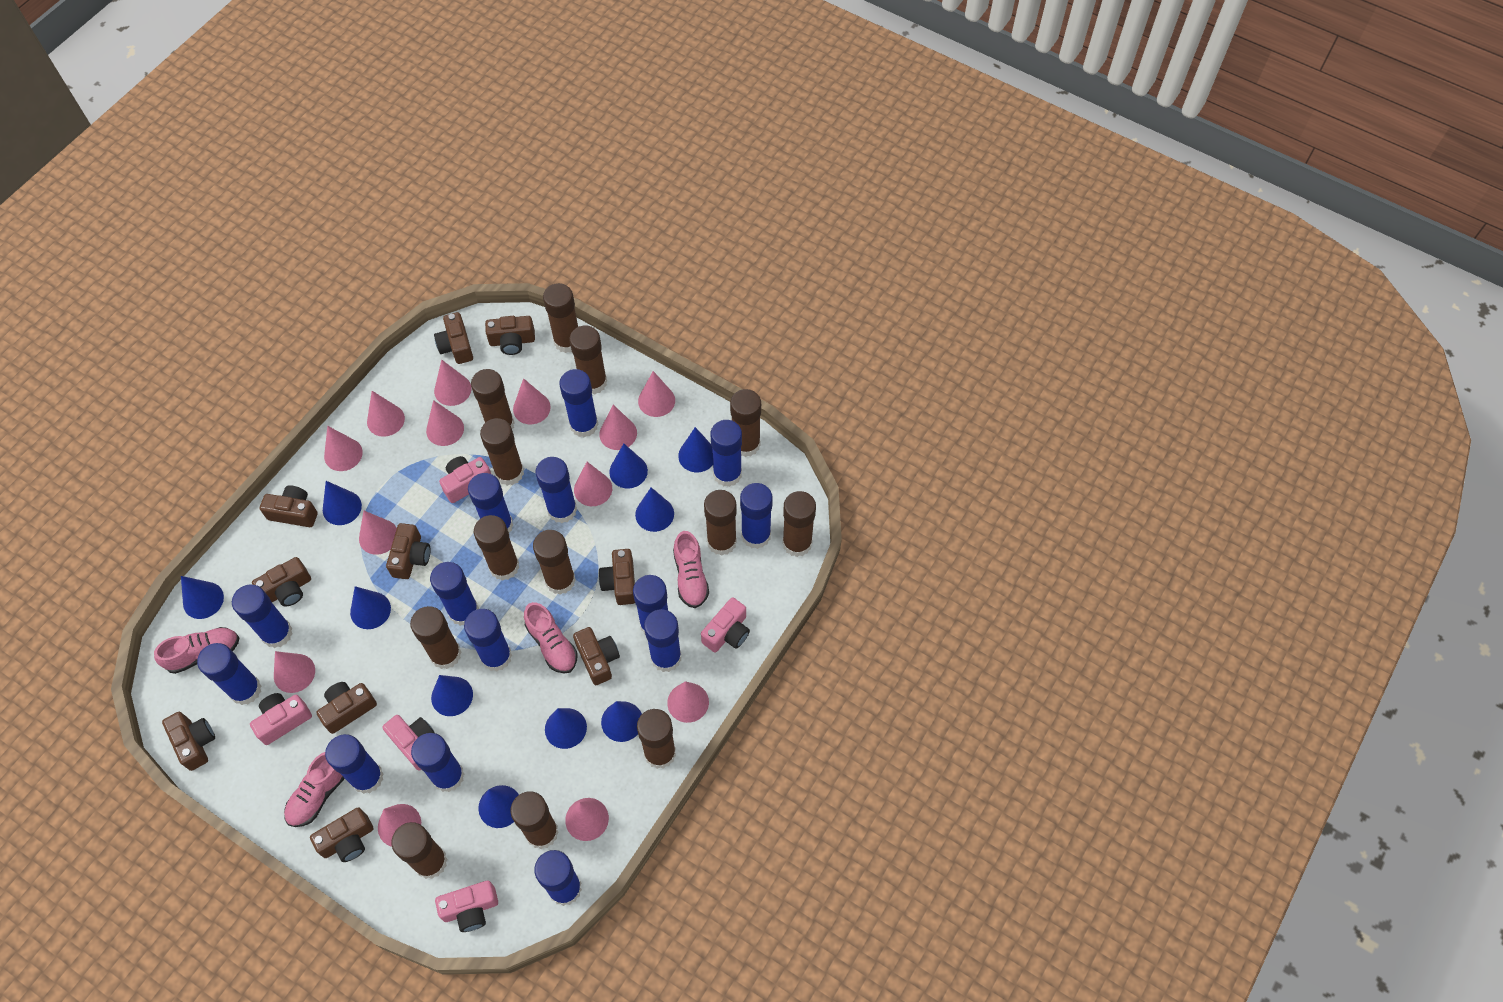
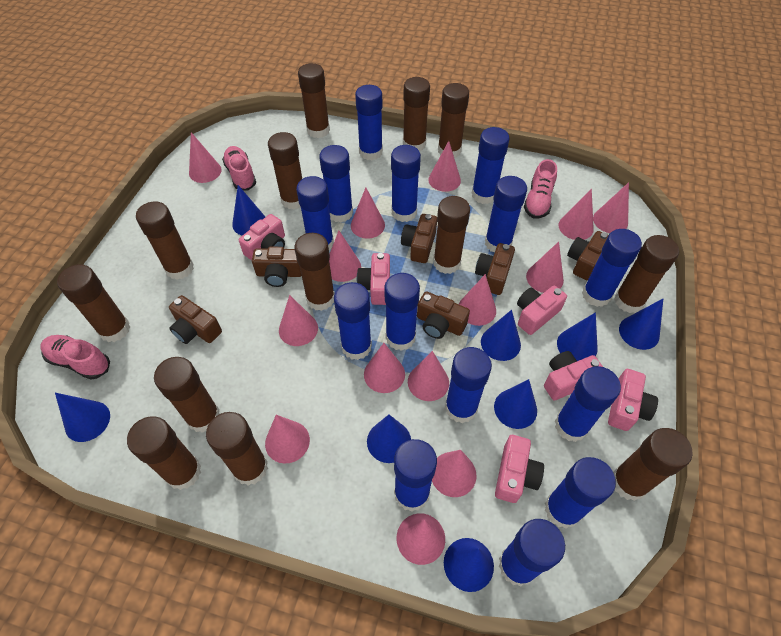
blue cone: [181,576,224,619] [323,481,362,525] [350,586,391,629] [431,675,473,716] [478,785,519,828] [545,708,587,749] [601,701,642,742] [609,443,648,488] [635,487,674,532] [678,427,713,472] = 10 -> [55,393,110,442] [232,185,265,235] [367,415,411,463] [444,538,494,592] [481,310,521,361] [494,379,537,429] [557,312,598,361] [619,299,663,350] = 8
brown camera: [162,712,215,771] [252,557,311,606] [260,485,318,527] [310,807,373,862] [316,682,377,734] [386,523,430,579] [434,312,473,364] [485,316,535,355] [573,627,620,685] [598,549,635,605] = 10 -> [169,295,222,344] [252,247,302,287] [401,214,437,263] [417,291,470,339] [475,243,515,295] [567,231,608,280] = 6
pink camera: [250,693,312,745] [382,715,435,771] [435,880,498,932] [439,456,491,503] [701,597,750,652] = 5 -> [239,214,285,260] [357,253,390,305] [495,435,544,503] [517,286,567,335] [544,351,603,401] [608,369,658,431] = 6
pink cone: [274,651,315,693] [324,426,363,471] [359,511,397,555] [367,391,405,437] [378,804,421,847] [426,400,464,446] [434,360,471,406] [513,378,551,424] [565,798,609,841] [574,462,612,506] [599,405,637,450] [638,371,675,417] [667,681,709,723] = 13 -> [189,132,222,183] [265,415,310,464] [279,295,318,346] [329,231,361,282] [351,188,385,239] [364,343,405,393] [397,513,445,565] [408,351,449,401] [428,141,461,192] [432,450,476,497] [459,274,496,326] [526,242,564,293] [558,189,594,240] [593,182,629,233] = 14
pink shoe: [154,627,240,674] [284,752,345,827] [524,602,577,674] [673,531,709,608] = 4 -> [40,335,110,380] [222,146,256,191] [524,159,557,219] = 3

